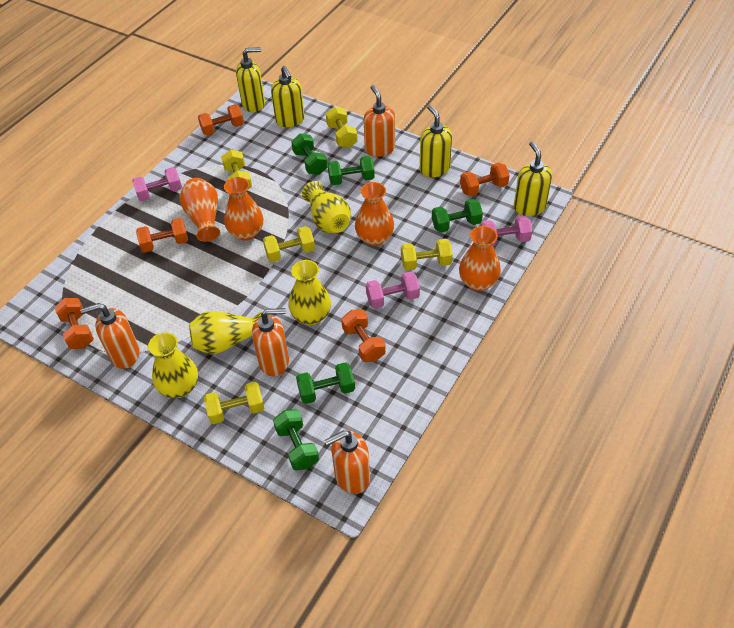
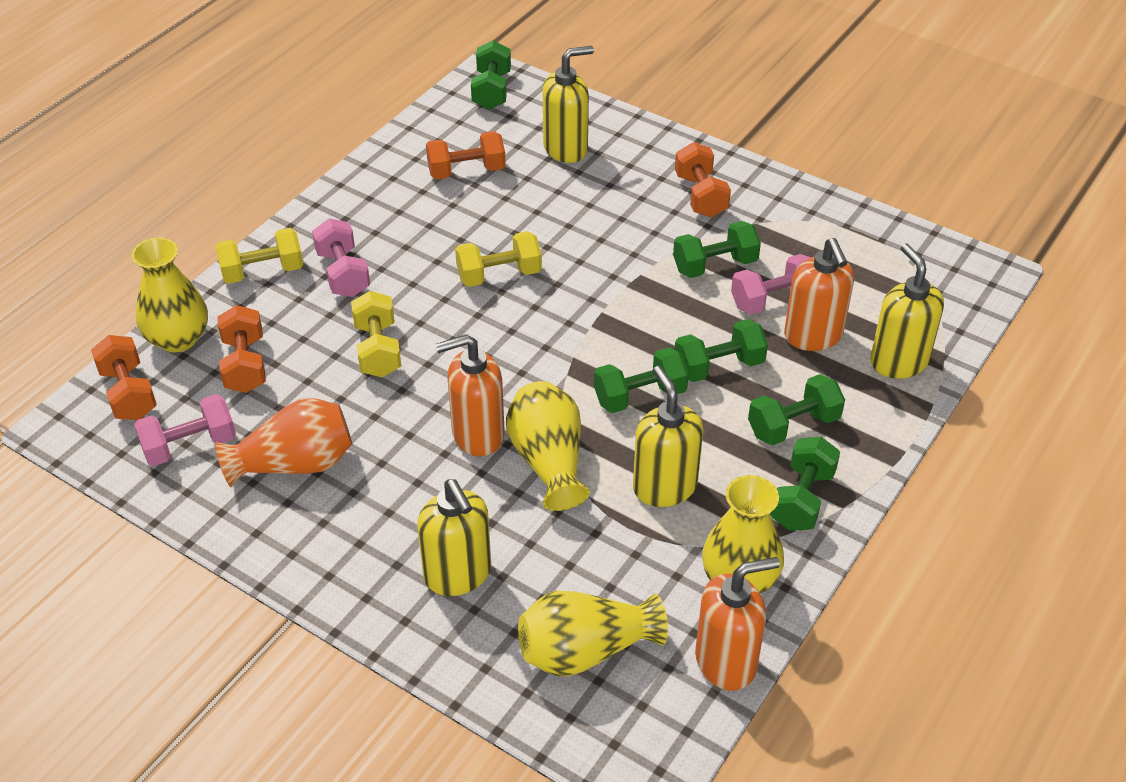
green dumbbell: [273,409,319,471] [291,133,328,175] [296,362,355,404] [328,156,375,185] [432,199,483,233] = 5 -> [471,40,511,109] [594,348,689,413] [673,221,761,278] [675,319,768,382] [748,374,845,445] [770,437,840,531] = 6
orange dumbbell: [55,298,94,349] [136,218,188,253] [198,104,244,135] [341,310,386,362] [460,162,510,197] = 5 -> [91,335,157,420] [217,305,266,393] [426,131,506,179] [675,142,731,217] = 4
orange soap dispenser: [80,303,140,369] [252,308,289,376] [325,430,370,494] [364,85,395,157] = 4 -> [436,334,505,457] [695,557,780,691] [784,238,854,351] = 3
orange vase: [179,178,220,242] [224,177,263,241] [355,182,394,246] [459,226,501,291] = 4 -> [215,398,352,487] = 1
yellow dumbbell: [204,382,264,424] [221,150,252,190] [263,226,315,262] [326,107,358,148] [401,239,453,271] = 5 -> [215,228,303,284] [351,291,401,377] [455,231,542,287] = 3

